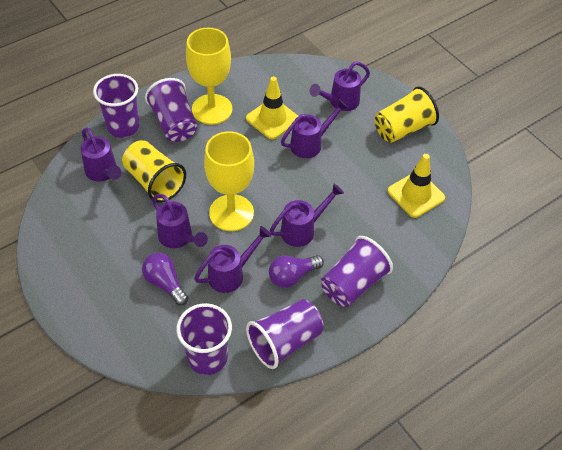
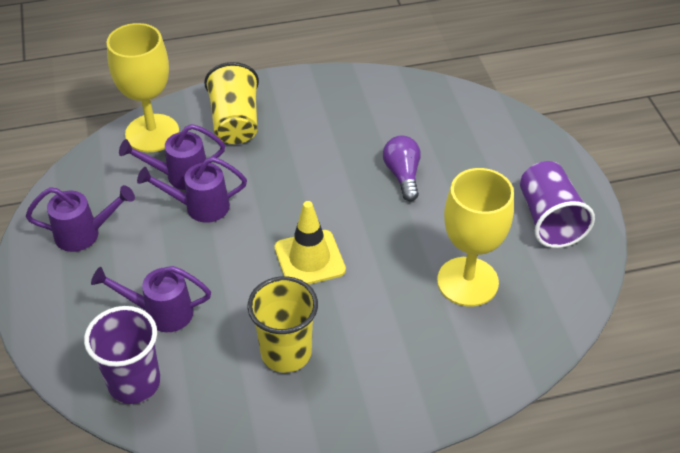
purple cup: [93,74,140,138] [145,78,197,142] [177,303,232,375] [246,299,323,369] [321,236,393,307] = 5 -> [84,306,160,404] [520,161,595,248] = 2
purple light bulb: [142,253,188,305] [269,255,324,288] = 2 -> [383,136,421,201] = 1
purple watering can: [81,127,122,181] [152,194,208,248] [194,226,271,293] [270,184,344,247] [281,99,348,158] [310,61,370,111] = 6 -> [26,185,135,252] [91,266,211,332] [119,124,225,190] [137,157,247,223] = 4
yellow traffic cone: [246,77,298,139] [388,154,445,218] = 2 -> [274,201,346,285] = 1

